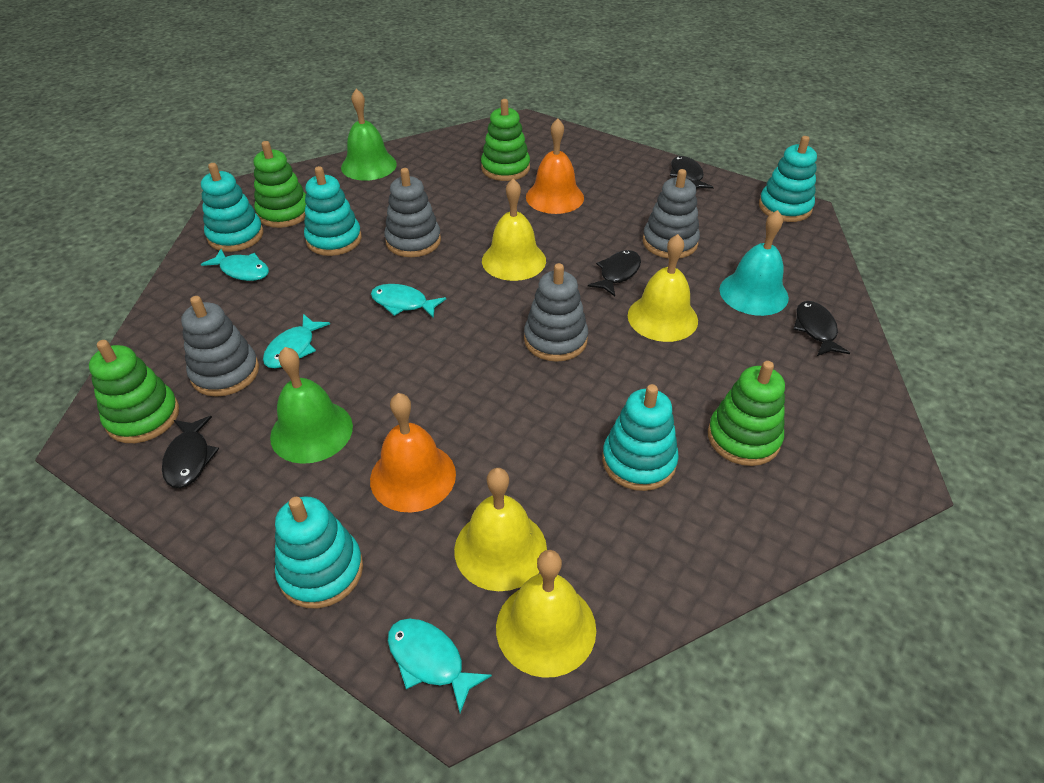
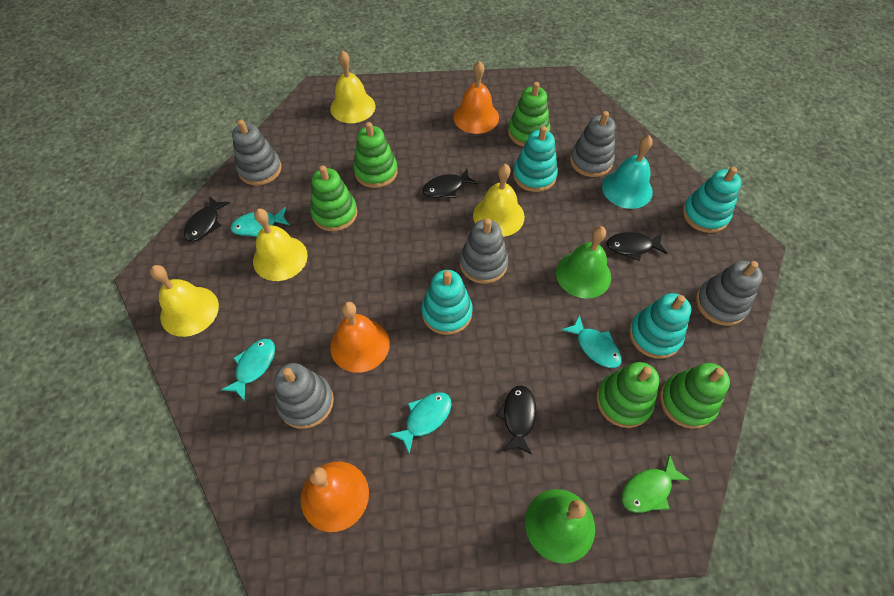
green fish: none = 0 -> [622,454,690,513] = 1
green stacking toy: [89,340,179,443] [254,141,306,228] [481,99,530,181] [708,361,785,466] = 4 -> [310,165,358,231] [353,122,398,188] [508,82,550,147] [596,362,659,428] [660,363,730,429] = 5
grey stacking toy: [181,296,259,397] [384,168,441,257] [524,263,588,362] [643,169,700,258] = 4 -> [232,120,282,186] [274,363,334,429] [460,218,508,284] [570,111,615,177] [696,261,763,326] = 5
orange bell: [370,393,456,512] [526,118,584,214] = 2 -> [301,462,369,532] [330,302,390,373] [453,60,499,134] = 3
turquoise stacking toy: [201,163,263,252] [275,497,363,608] [304,166,362,256] [602,384,679,491] [759,136,817,222] = 5 -> [422,270,473,335] [513,126,558,192] [629,293,691,359] [683,167,741,233] = 4

